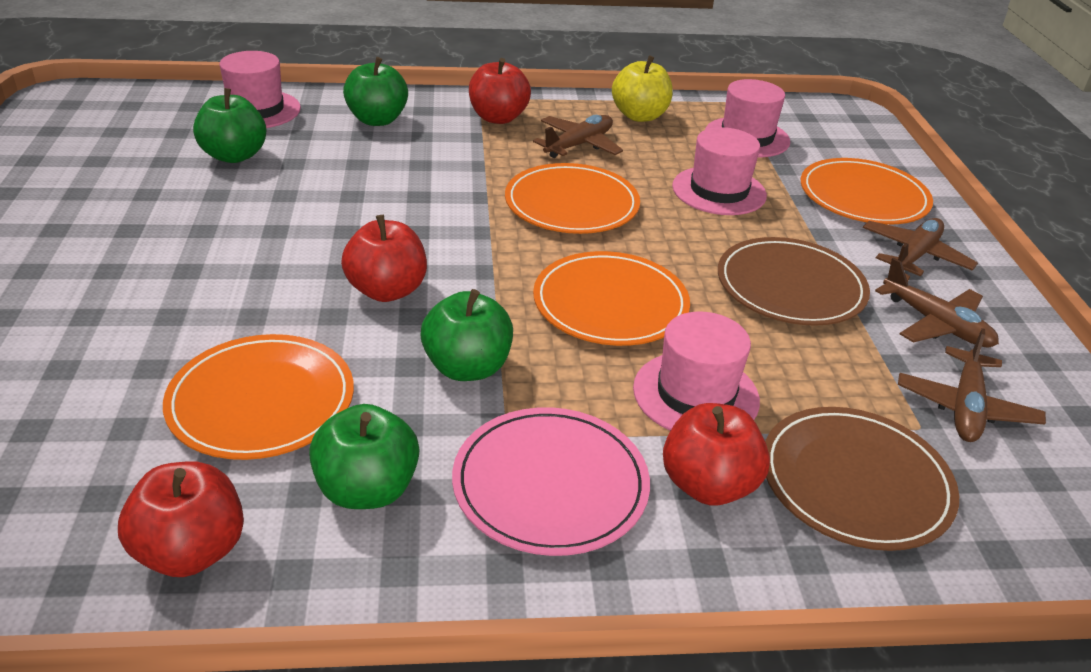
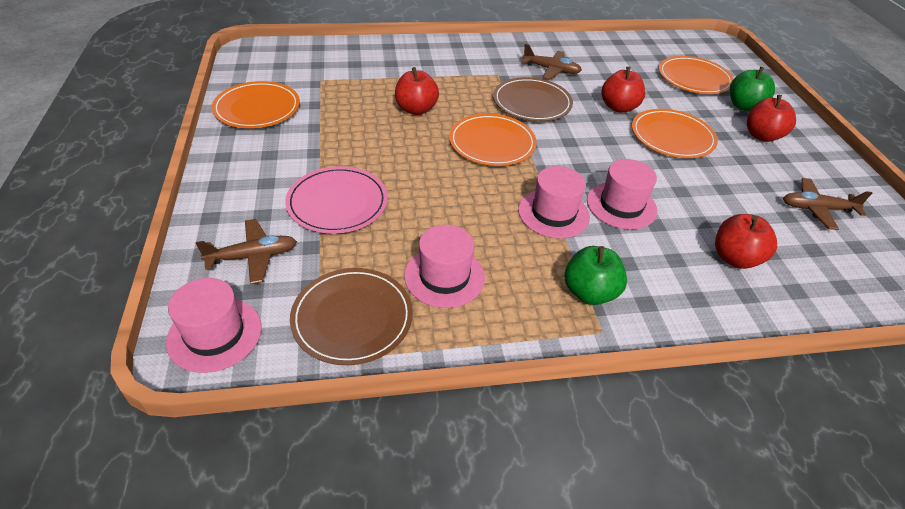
brown plane: [533,115,623,158] [863,218,978,276] [875,257,999,348] [898,328,1046,442] = 4 -> [196,219,297,284] [522,44,582,80] [783,178,872,230] = 3
green apple: [193,88,267,163] [309,404,419,509] [343,57,408,126] [421,289,513,381] = 4 -> [565,246,627,305] [730,67,775,112] = 2
yellow apple: [612,55,673,122] = 1 -> none = 0

